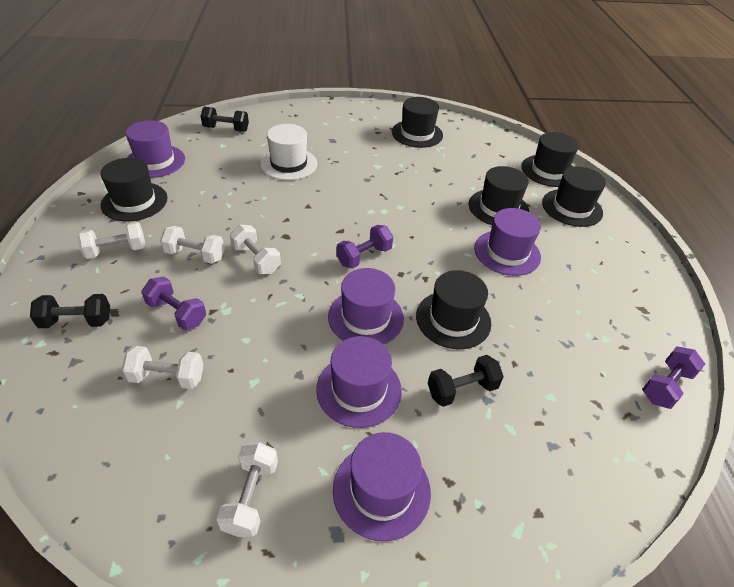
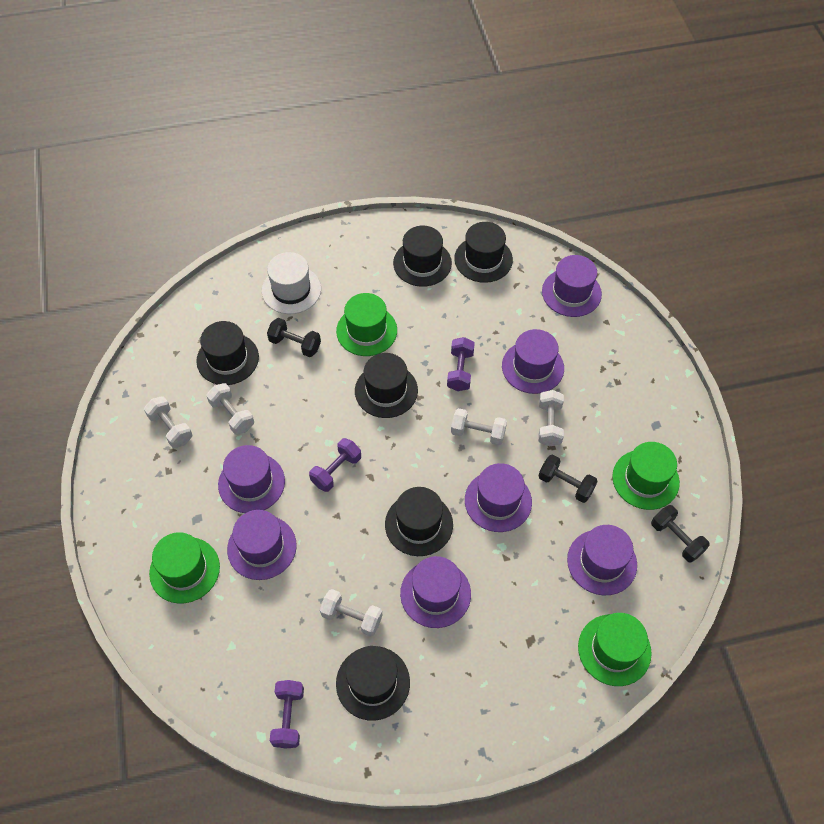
green hat: none = 0 -> [149,532,220,603] [336,293,397,356] [578,613,652,686] [612,442,680,510] = 4
purple hat: [126,120,185,178] [316,336,402,428] [328,268,404,345] [333,432,431,541] [474,208,541,276] = 5 -> [218,445,285,513] [227,510,297,580] [400,556,471,628] [465,463,532,532] [502,329,564,394] [542,255,602,317] [567,525,637,595] = 7

